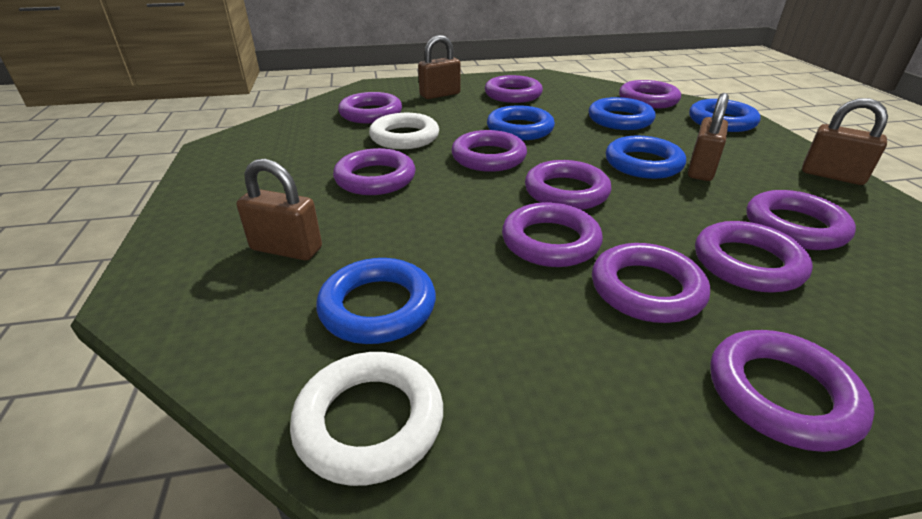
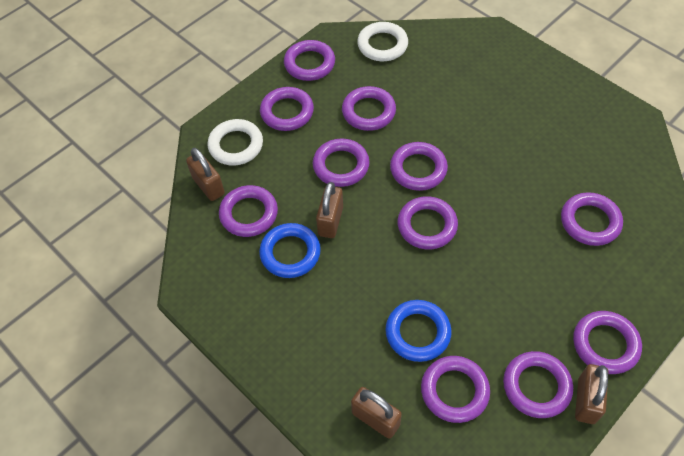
blue ring: [316,258,436,344] [487,105,555,140] [588,97,655,130] [606,136,686,179] [689,99,761,132] = 5 -> [259,223,321,278] [385,300,451,362] = 2

